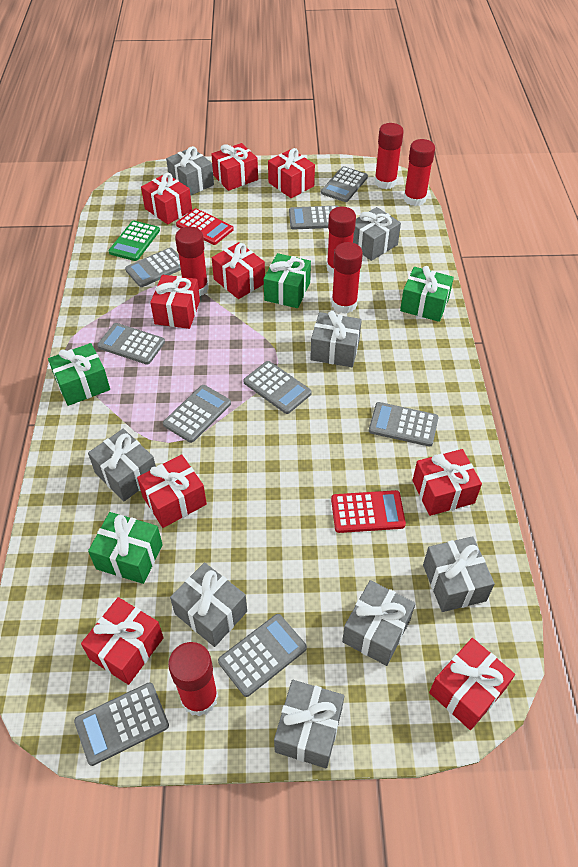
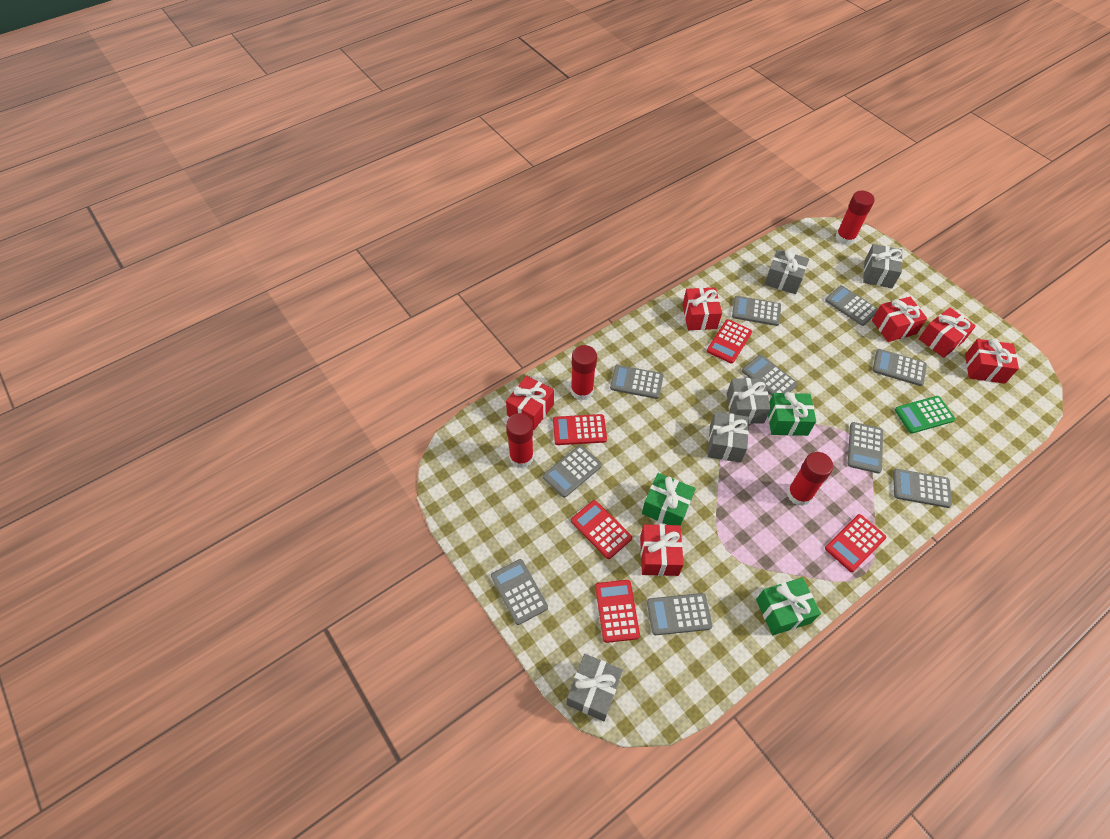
green gift: [48,343,110,406] [88,512,163,584] [264,253,311,308] [400,266,454,322] = 4 -> [642,473,696,526] [756,578,821,635] [768,392,816,436] = 3
grey calculator: [74,682,169,766] [97,323,165,365] [125,248,181,287] [163,385,231,443] [218,614,307,697] [244,361,312,414] [289,206,339,229] [321,166,368,202] [369,402,439,447] = 9 -> [491,559,548,625] [543,445,602,498] [610,365,664,399] [647,593,712,635] [732,296,781,326] [742,354,798,396] [825,285,878,326] [848,422,883,473] [873,349,927,386] [893,469,952,508] = 10
grey gift: [88,429,156,502] [166,146,214,196] [170,562,247,647] [274,680,344,769] [310,311,362,367] [342,580,415,666] [353,207,401,261] [423,536,495,612] = 8 -> [566,654,623,721] [707,412,749,463] [727,378,771,424] [764,249,809,294] [863,244,903,288] = 5
red calculator: [176,208,234,245] [331,490,406,533] = 2 -> [553,414,607,445] [571,500,632,559] [595,580,640,643] [707,319,752,364] [825,514,886,572] = 5
red gift: [81,597,164,685] [137,455,207,528] [141,173,192,225] [150,275,200,329] [211,143,258,191] [212,242,265,299] [268,148,315,198] [412,449,482,516] [429,638,515,730] = 9 -> [506,375,554,430] [640,524,684,576] [683,288,722,330] [872,297,927,342] [919,308,976,358] [965,339,1019,384] = 6
red glue stick: [168,642,218,717] [175,226,209,296] [327,207,356,276] [332,242,363,313] [374,123,404,189] [403,139,435,206] = 6 -> [506,413,534,468] [571,345,597,401] [787,452,833,506] [835,191,875,245] = 4

